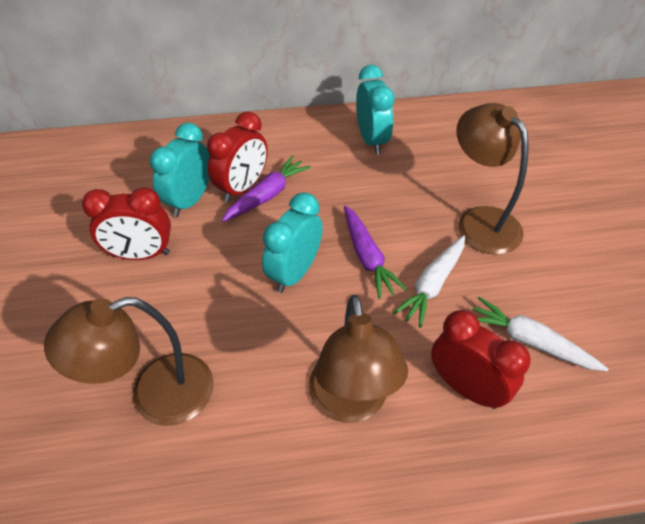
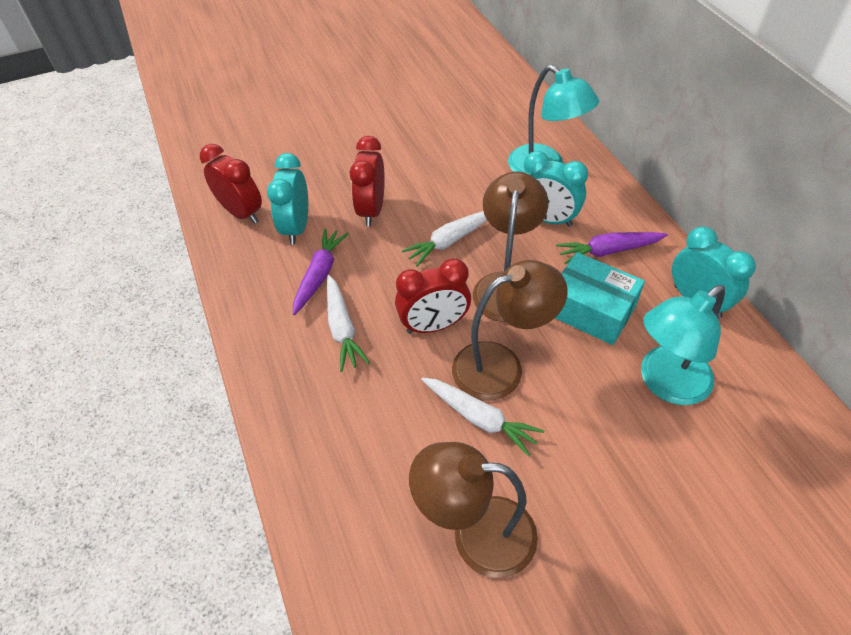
turquoise box: none = 0 -> [555,252,645,345] = 1
turquoise lamp: none = 0 -> [508,65,599,173] [641,285,725,405] = 2
white carrot: [393,235,465,328] [473,297,609,371] = 2 -> [327,275,370,372] [401,211,487,267] [421,377,544,456] = 3

